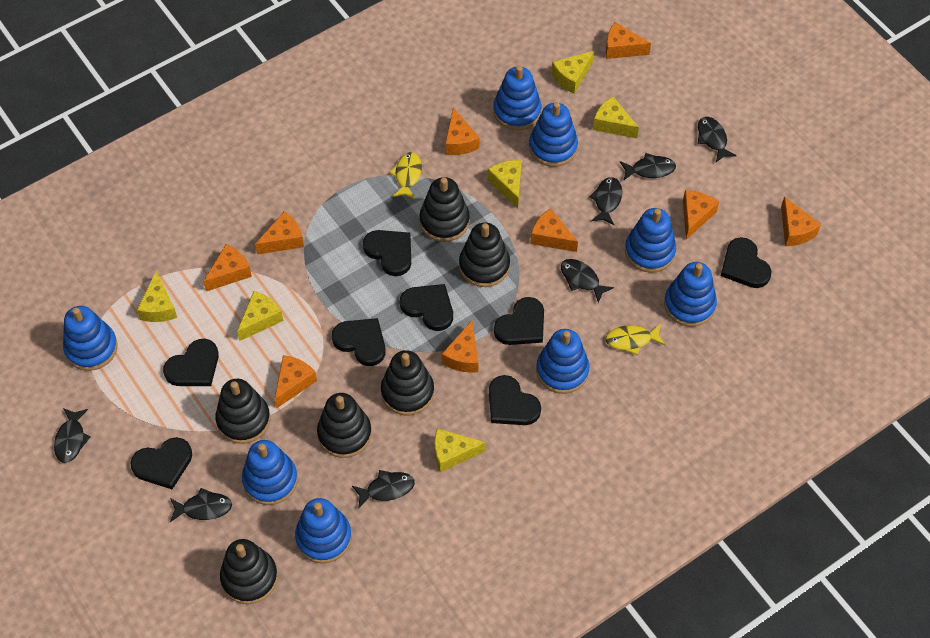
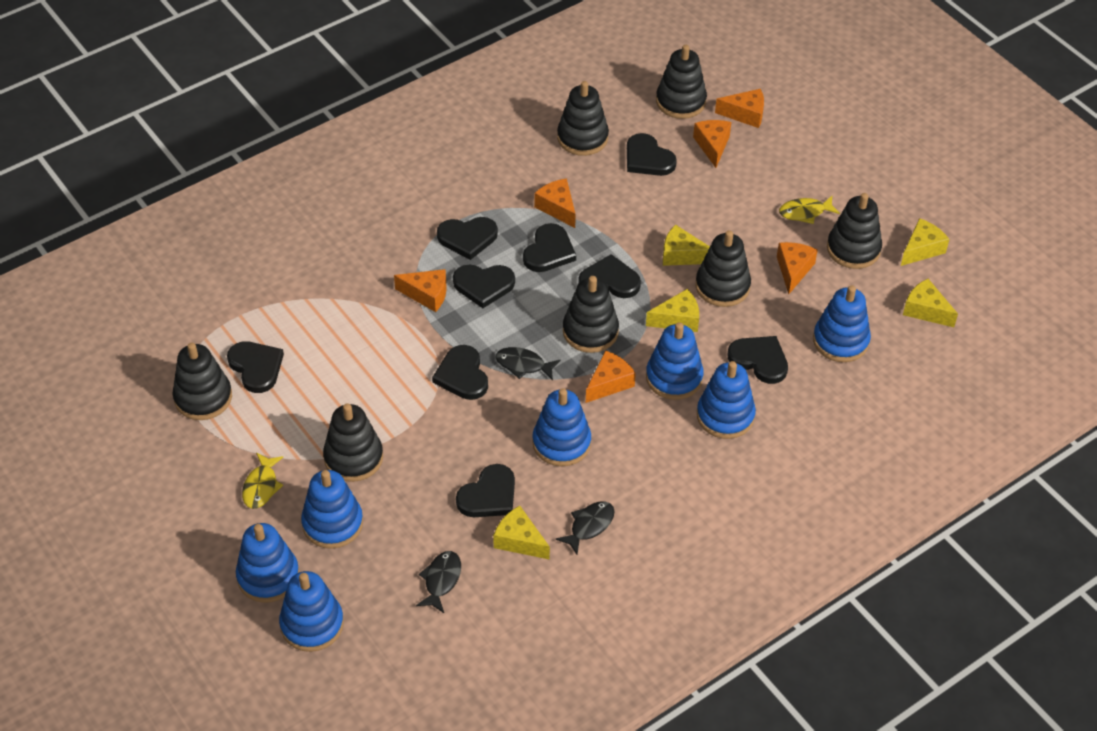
black fish: [54,408,91,463] [170,488,232,522] [352,470,415,508] [561,259,614,303] [589,177,622,225] [620,153,676,181] [698,117,737,162] = 7 -> [416,551,461,613] [496,347,561,381] [556,501,615,555] = 3
black heart: [130,437,192,489] [163,339,219,386] [332,318,386,366] [363,230,411,276] [400,284,453,331] [489,375,541,425] [494,297,544,345] [721,237,772,288] = 8 -> [227,341,284,393] [432,345,488,400] [437,217,498,260] [453,265,515,308] [456,464,515,517] [523,223,576,272] [578,254,641,298] [627,133,677,176] [728,336,788,384] = 9
black stacking toy: [215,379,270,444] [220,539,278,604] [317,393,372,458] [381,350,434,415] [420,177,470,242] [459,223,510,287] = 6 -> [173,343,232,420] [323,403,383,482] [557,81,609,156] [563,276,619,353] [656,45,707,119] [695,230,751,307] [827,193,882,269] = 7
blue stacking toy: [63,306,118,371] [242,440,298,505] [295,498,352,563] [493,65,541,130] [529,102,578,167] [536,329,590,394] [625,208,676,273] [664,262,717,327] = 8 -> [236,523,299,603] [279,571,344,652] [301,470,363,549] [532,388,591,466] [646,322,704,400] [697,361,756,439] [813,285,871,362] = 7
orange cheese: [203,244,252,291] [255,211,304,255] [275,355,317,408] [442,321,478,373] [445,108,480,155] [530,209,578,252] [605,22,651,59] [683,190,719,240] [781,197,821,246] = 9 -> [394,269,447,312] [534,178,576,228] [586,350,636,403] [693,120,731,168] [715,89,764,128] [777,242,818,294] = 6
yellow cheese: [137,270,177,322] [237,291,283,341] [434,428,486,472] [488,160,522,209] [551,51,594,94] [593,96,639,138] = 6 -> [493,506,550,560] [646,289,699,332] [663,224,710,266] [901,218,949,266] [903,279,958,327] = 5

